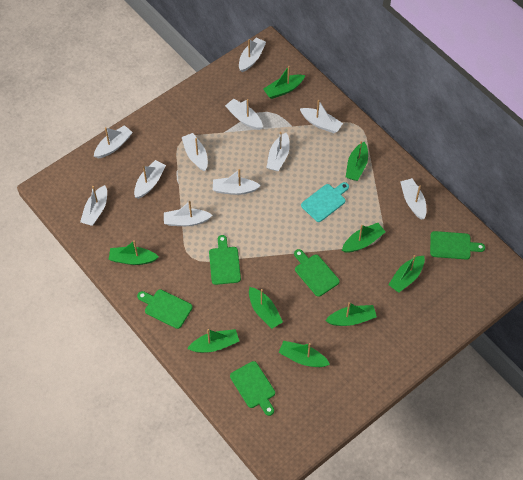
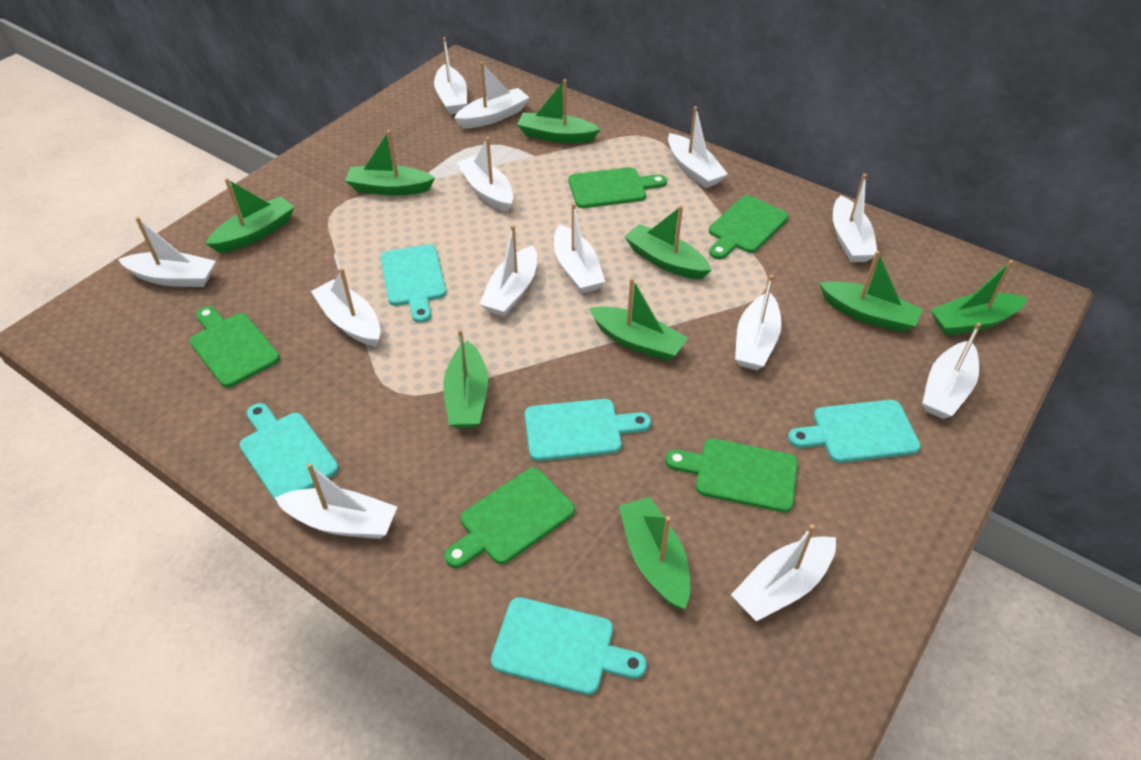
turquoise cutting board: [301,182,349,222] = 1 -> [240,403,339,502] [381,244,446,323] [491,597,647,695] [525,399,651,461] [788,400,921,463] = 5
white boat: [80,185,107,226] [94,125,133,158] [134,160,166,199] [164,201,212,226] [182,133,208,171] [213,169,261,195] [225,99,263,130] [239,38,266,72] [266,132,290,171] [300,100,343,133] [400,178,426,220] = 11 -> [118,217,216,287] [275,463,397,539] [311,268,380,347] [434,37,467,115] [454,62,530,128] [457,137,513,212] [479,225,537,317] [554,203,605,294] [668,106,728,188] [731,524,836,621] [735,274,782,370] [833,174,877,262] [922,323,981,419] = 13

